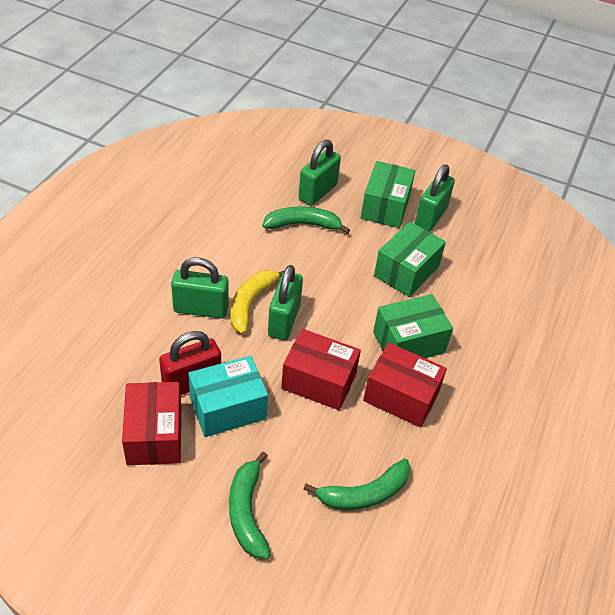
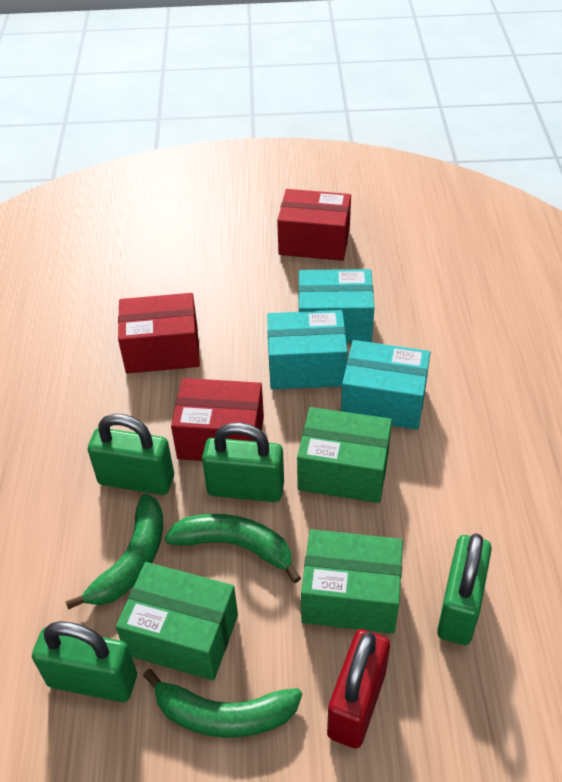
turquoise box: [188,356,268,437] = 1 -> [267,310,348,389] [299,269,374,343] [341,340,431,430] = 3
yellow banana: [230,270,285,334] = 1 -> none = 0

